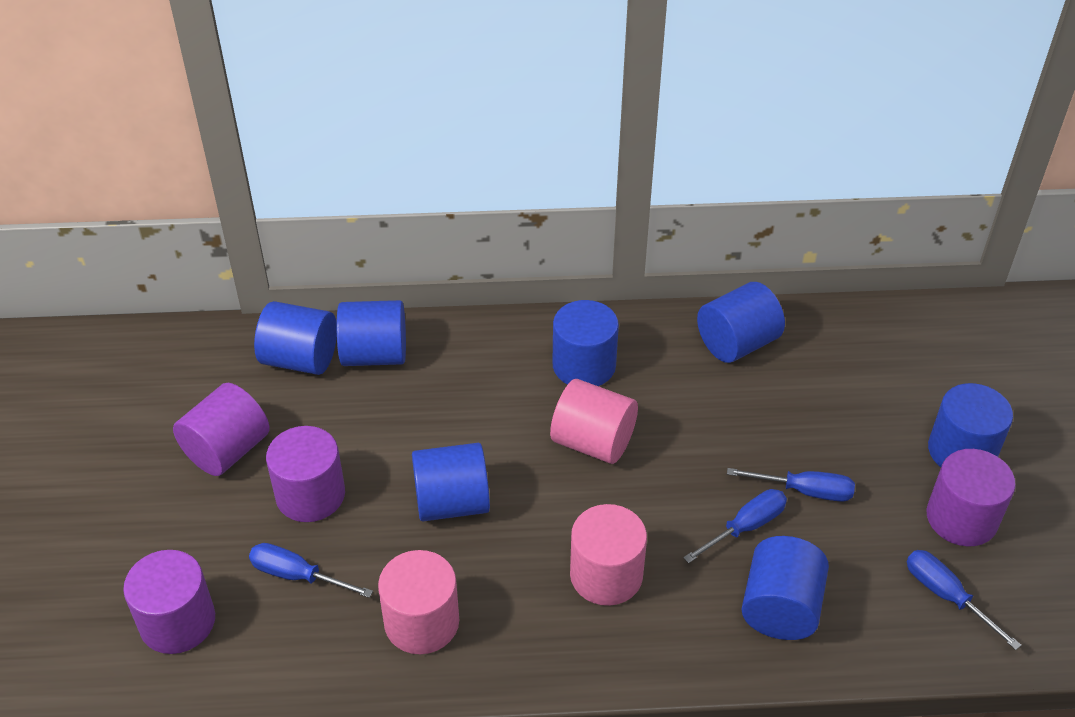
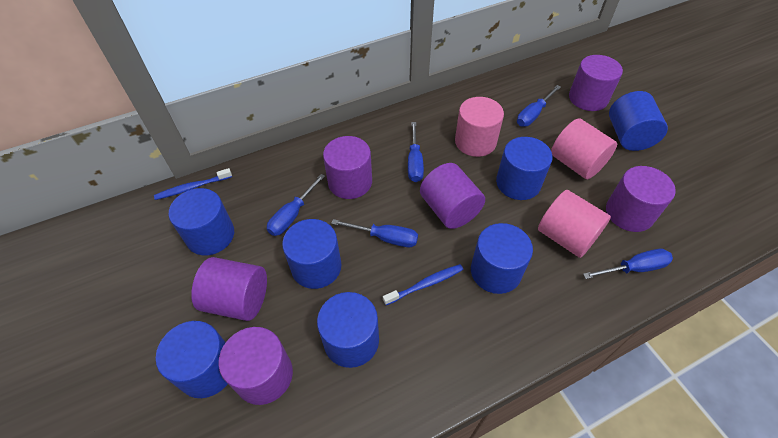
blue screwdriver: [249,543,373,598] [683,489,787,563] [727,468,855,502] [907,550,1021,650] = 4 -> [267,174,325,236] [331,219,418,247] [408,122,424,182] [517,85,561,127] [583,249,673,279] = 5
blue toothbrush: none = 0 -> [154,168,232,200] [383,264,463,305] = 2
purple cylinder: [123,550,215,654] [173,383,270,476] [266,426,345,522] [927,449,1016,547] = 4 -> [191,257,267,321] [218,327,293,405] [323,136,372,199] [420,163,485,229] [569,55,623,111] [606,166,676,232] = 6

